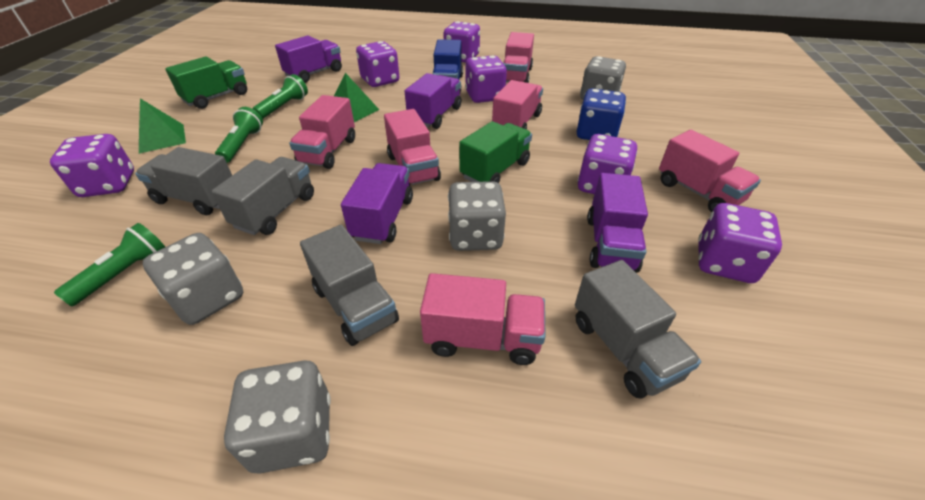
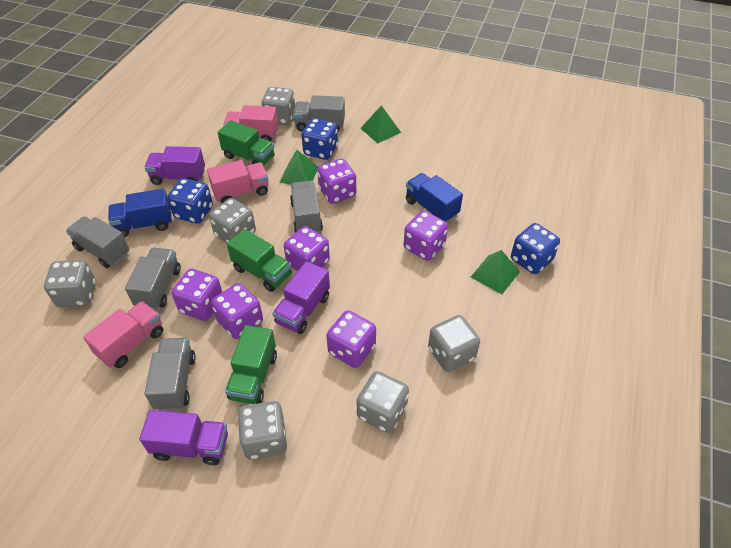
blue dice: [577,88,626,140] = 1 -> [167,178,213,224] [301,118,338,160] [511,223,560,274] = 3
blue truck: [433,39,463,93] = 1 -> [108,189,172,237] [406,173,463,222] = 2
green flashlight: [54,223,165,306] [215,107,263,163] [253,74,308,119] = 3 -> none = 0
green pyramid: [139,98,186,154] [334,73,379,122] = 2 -> [279,149,318,184] [360,105,401,143] [471,250,520,294] = 3
green truck: [165,56,247,109] [459,121,532,183] = 2 -> [218,120,275,166] [225,325,277,404] [227,229,292,292] = 3
grey dice: [143,233,243,325] [224,360,331,474] [448,181,506,251] [580,56,626,100] = 4 -> [44,260,96,307] [209,198,256,243] [238,401,287,459] [262,87,295,125] [357,371,409,433] [428,315,480,372] = 6
grey truck: [135,147,232,215] [212,157,314,235] [300,225,399,346] [575,260,701,398] = 4 -> [66,216,129,268] [125,248,181,310] [145,338,196,411] [290,181,323,233] [293,95,345,131] = 5
pink truck: [289,95,355,169] [384,109,441,186] [420,273,546,365] [492,80,543,130] [503,32,534,83] [659,130,761,213] = 6 -> [83,301,163,368] [207,160,269,203] [223,105,278,141] = 3
purple truck: [275,35,342,83] [341,163,413,244] [405,73,461,129] [587,173,648,273] = 4 -> [139,410,228,465] [144,146,205,185] [272,261,330,334] = 3

